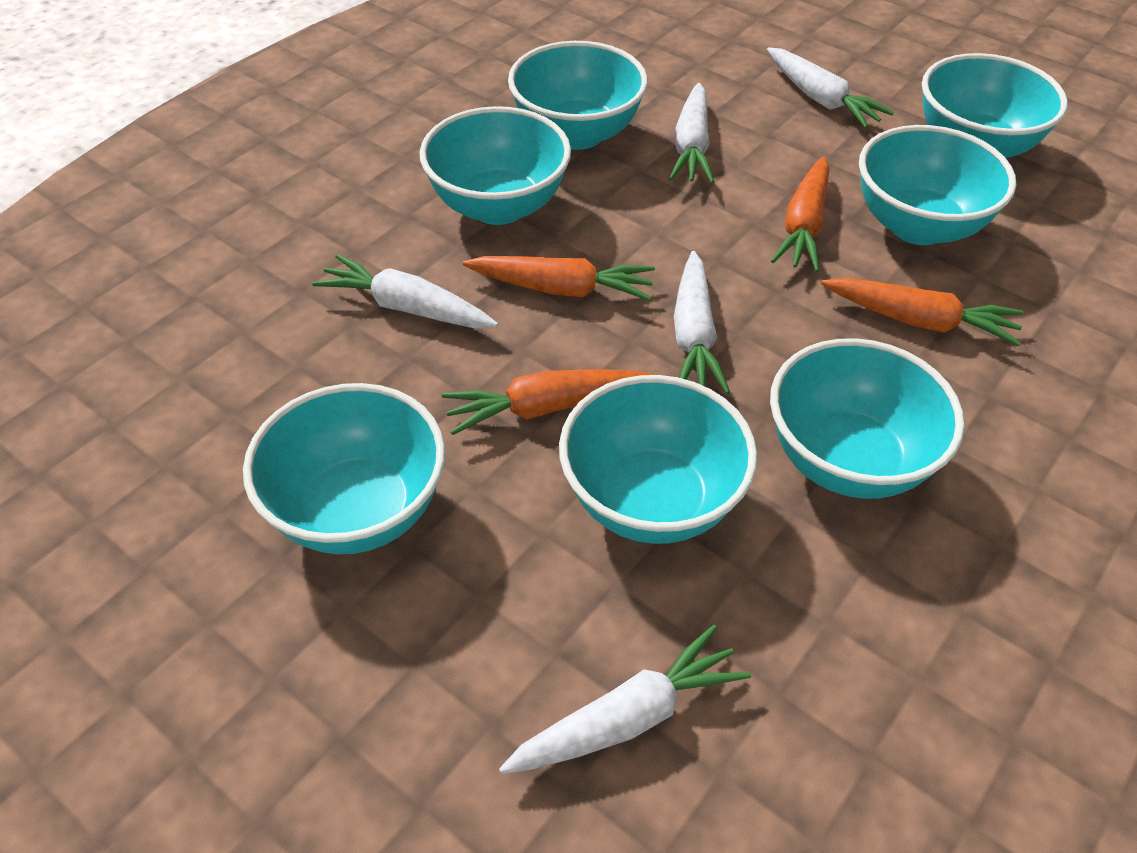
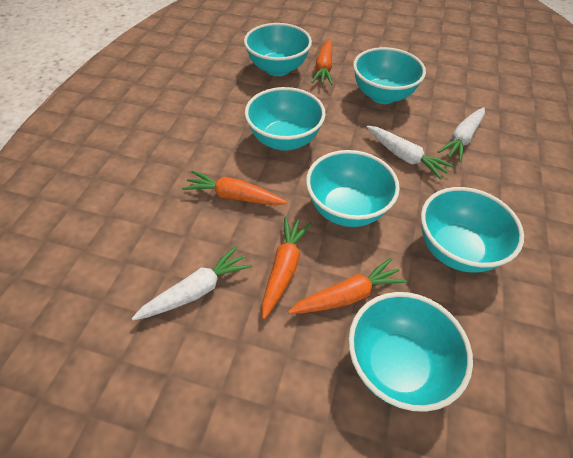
turquoise bowl: [243,383,445,554] [419,106,571,225] [508,41,648,150] [559,375,757,544] [770,338,965,499] [859,125,1016,245] [922,53,1068,158] = 7 -> [244,23,312,76] [245,87,326,151] [306,150,400,227] [348,292,473,412] [353,47,426,104] [421,187,524,273] = 6
white carrot: [312,254,498,328] [499,625,751,774] [669,83,714,183] [674,251,730,394] [767,47,894,128] = 5 -> [132,246,252,321] [367,126,454,180] [438,107,485,162] = 3

